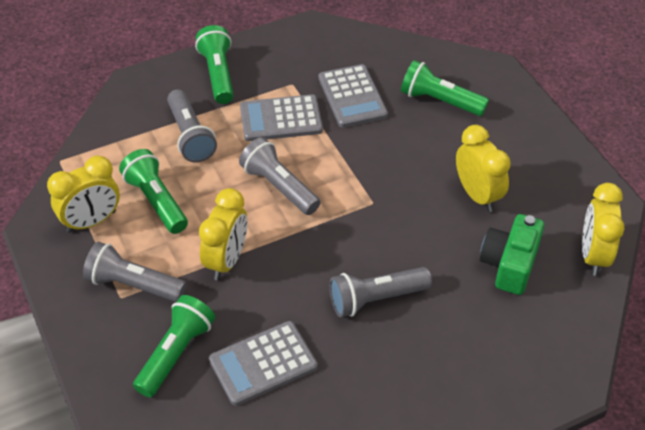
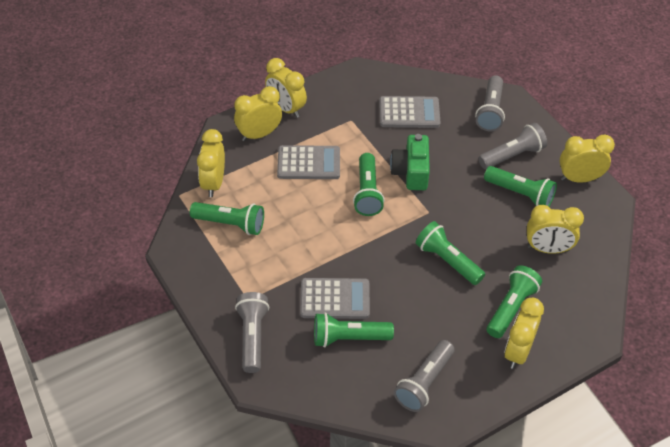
green flashlight: [119,149,188,234] [133,295,215,398] [195,25,234,104] [401,60,489,116] = 4 -> [190,202,264,235] [314,313,394,347] [353,153,385,216] [416,221,485,285] [484,166,557,207] [487,265,542,338] = 6
yellow clock: [47,156,120,233] [199,188,247,280] [456,125,511,212] [582,183,624,276] = 4 -> [197,129,225,197] [234,86,282,141] [265,58,307,118] [504,297,544,369] [527,205,584,254] [560,135,615,183] = 6

